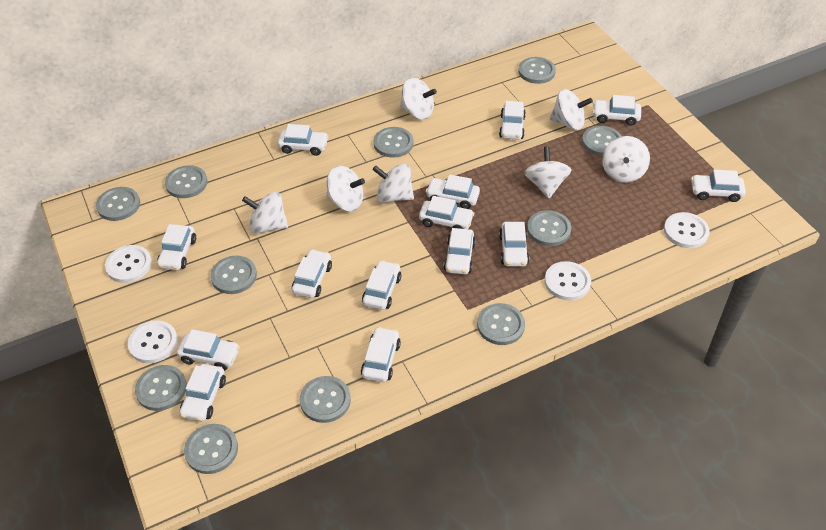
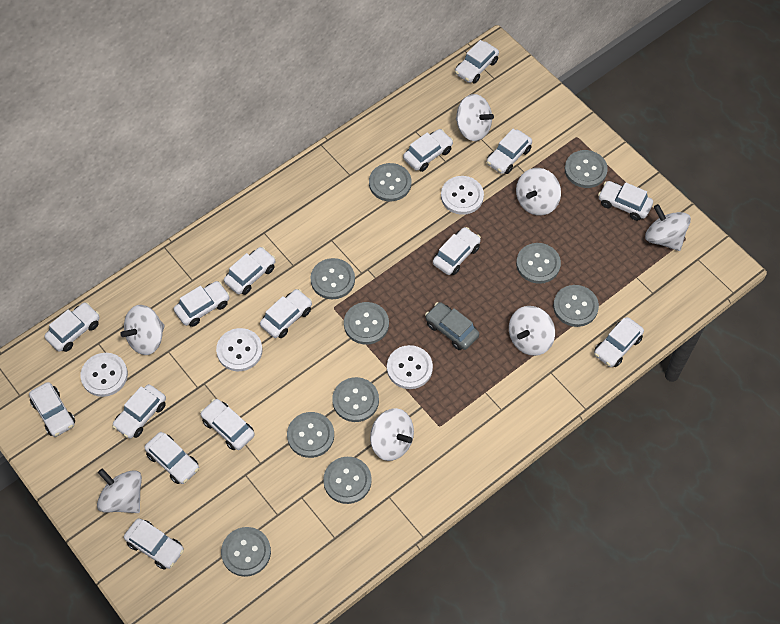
grey button: [96,187,140,221] [135,365,187,411] [165,165,207,198] [184,424,238,474] [210,256,257,294] [300,376,351,423] [374,127,414,158] [477,303,525,345] [518,57,556,84] [527,210,571,246] [582,126,622,156] = 11 -> [221,527,271,577] [287,412,334,458] [310,258,355,299] [323,457,372,504] [332,377,379,422] [344,302,389,344] [369,163,411,201] [516,243,561,284] [553,285,599,327] [565,150,608,188] = 10
grey car: none = 0 -> [425,302,479,350] = 1
white car: [157,224,196,270] [177,329,240,371] [180,364,226,422] [278,124,329,156] [292,249,332,298] [361,327,401,382] [362,260,402,310] [419,196,474,229] [426,175,480,209] [444,228,476,274] [499,101,526,140] [499,222,530,266] [593,95,641,126] [691,170,746,202] = 14 -> [29,382,75,437] [45,302,100,352] [112,384,166,439] [124,518,184,570] [144,432,199,484] [174,281,230,327] [200,399,255,450] [224,247,276,295] [260,289,312,338] [403,129,453,172] [433,227,481,275] [455,40,499,84] [487,129,532,174] [594,317,644,367] [598,181,653,221] = 15

